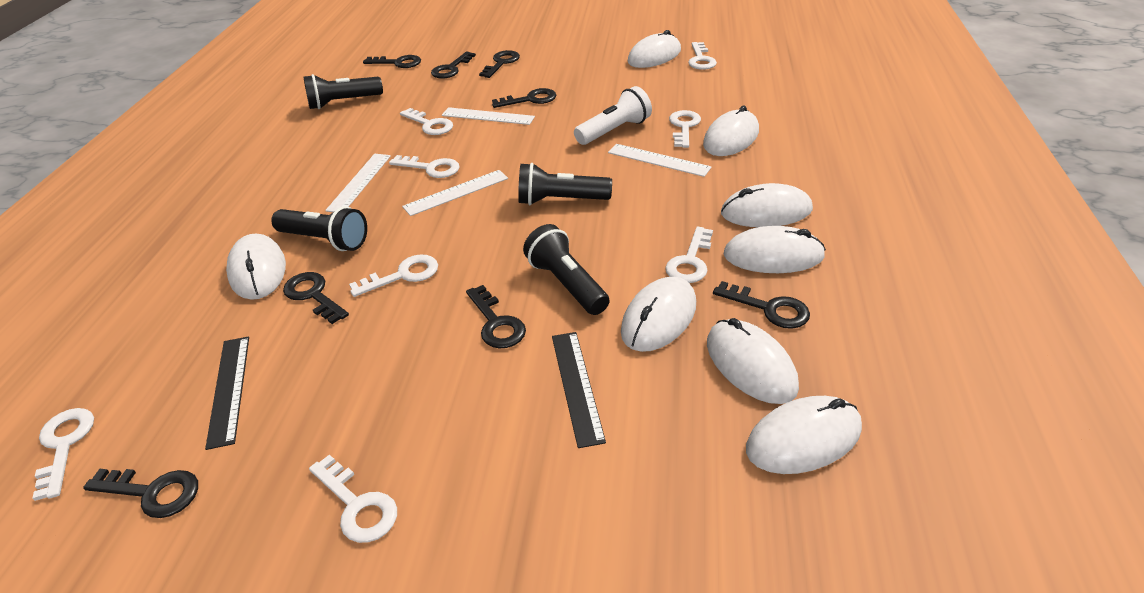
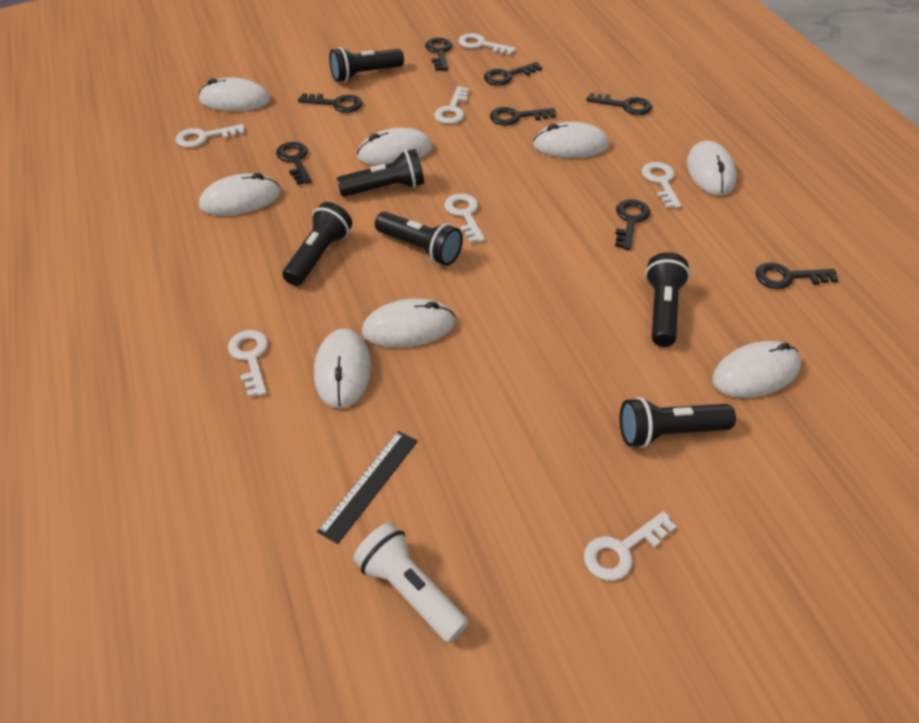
black flashlight: [271,206,367,251] [303,74,383,109] [518,163,612,205] [523,224,610,315] = 4 -> [282,202,352,286] [329,47,404,82] [336,149,424,197] [375,212,463,266] [620,397,736,448] [645,252,690,347] = 6
black ruler: [205,337,249,450] [552,332,606,448] = 2 -> [317,431,418,544] = 1
white key: [32,408,94,501] [309,454,397,543] [349,254,438,297] [389,155,460,178] [400,108,453,135] [665,226,713,283] [669,110,701,148] [688,42,717,70] = 8 -> [176,124,245,148] [228,330,268,397] [434,86,469,124] [445,193,485,243] [458,33,516,55] [584,511,677,581] [642,162,682,208] = 7
white ruler: [325,154,391,212] [402,170,508,216] [442,107,535,125] [608,144,712,177] = 4 -> none = 0

